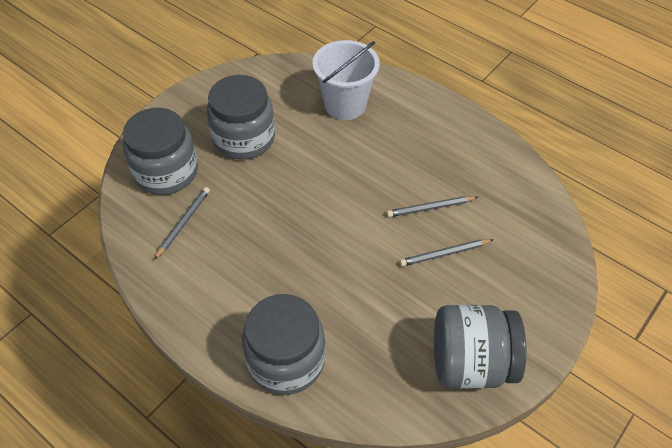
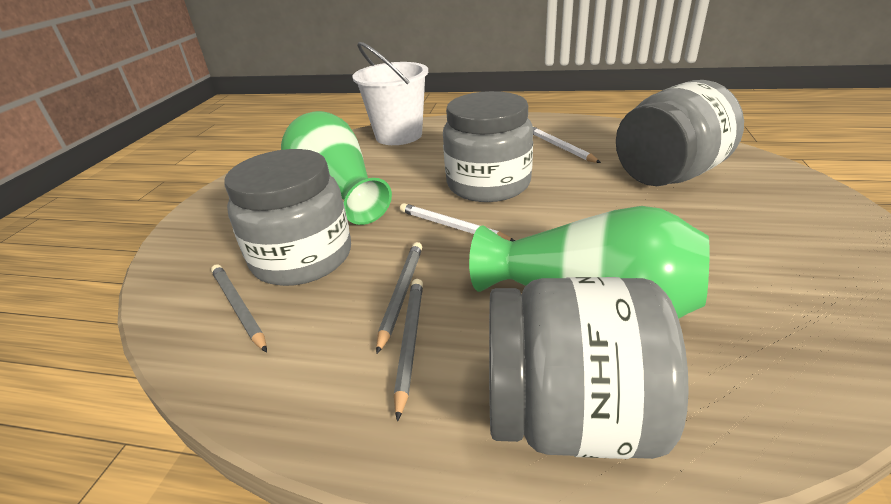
green vase: none = 0 -> [281,111,392,225] [469,206,710,319] = 2
white pencil: none = 0 -> [400,203,515,241] [533,127,601,163] = 2

